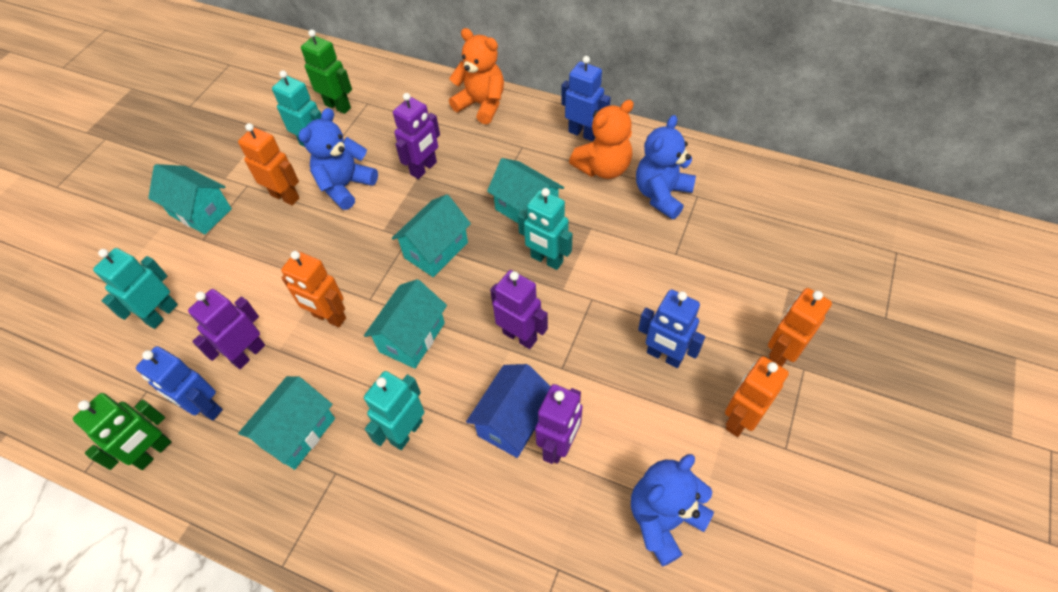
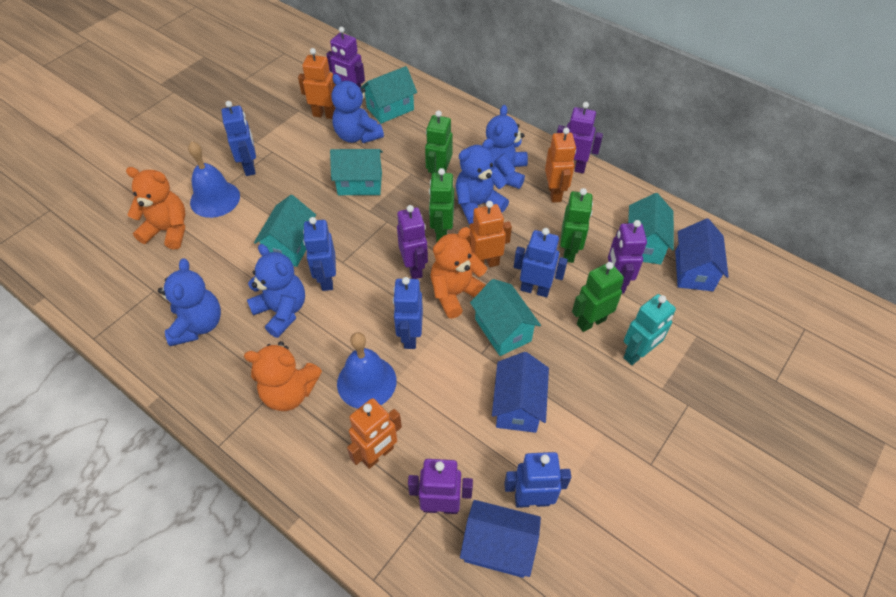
blue bell: none = 0 -> [188,141,240,218] [337,332,397,409] = 2
blue house: [466,364,551,458] = 1 -> [460,500,541,578] [492,352,549,433] [675,219,729,291] = 3
blue robot: [136,346,223,420] [561,56,611,141] [638,289,705,368] = 3 -> [222,101,256,176] [303,217,336,291] [393,277,423,349] [504,452,571,508] [514,228,568,297] = 5
blue teddy bear: [299,108,378,210] [631,454,714,566] [636,115,696,219] = 3 -> [158,259,221,346] [247,244,305,338] [331,74,384,143] [456,139,509,224] [486,105,528,189] = 5
green robot: [73,393,172,470] [301,29,352,114] = 2 -> [425,110,453,175] [429,168,454,242] [560,188,593,263] [572,262,624,332] = 4
orange teddy bear: [449,28,504,124] [569,100,634,179] = 2 -> [126,167,186,249] [244,341,322,411] [431,227,487,319] = 3
purple robot: [188,289,265,369] [393,93,440,179] [490,270,548,349] [535,384,582,464] = 4 -> [326,27,365,89] [397,205,428,279] [408,459,473,514] [557,102,603,173] [608,220,647,294] = 5
turquoise robot: [93,248,178,329] [272,70,322,147] [364,371,424,450] [518,188,572,270] = 4 -> [623,294,676,365] = 1

